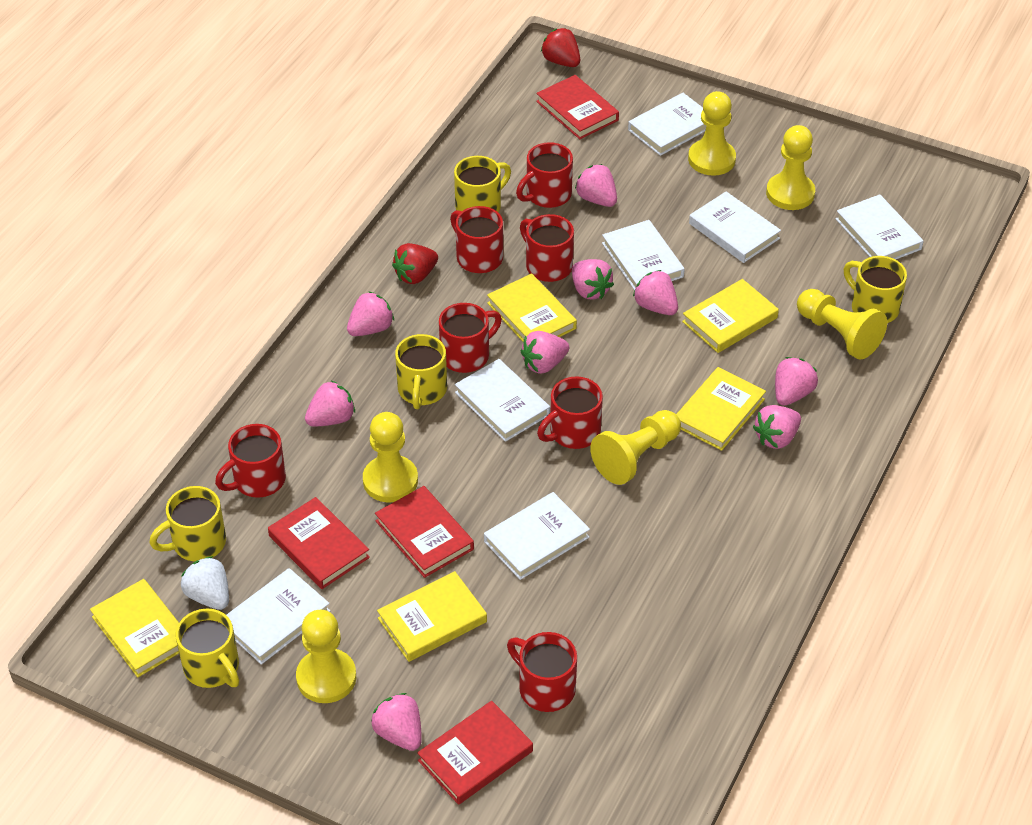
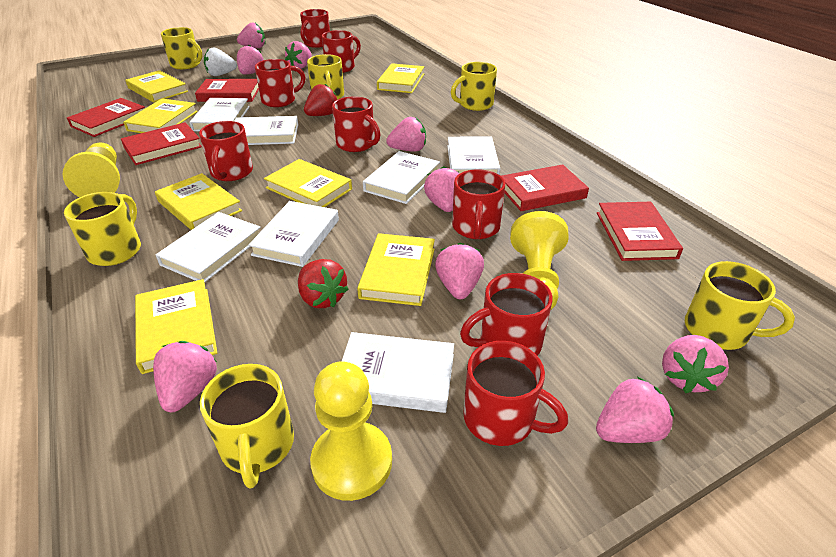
red book: [268,497,370,589] [375,486,474,578] [417,701,533,805] [536,75,619,139] = 4 -> [67,98,145,137] [121,122,202,165] [195,79,259,102] [501,164,589,211] [597,202,683,261] = 5
red mug: [215,424,286,498] [439,303,502,373] [450,206,503,273] [507,632,577,712] [516,142,573,208] [520,214,574,282] [537,377,603,449] = 7 -> [199,121,253,181] [255,59,306,107] [300,9,330,48] [321,30,361,73] [332,96,380,152] [452,169,505,239] [460,273,552,356] [463,341,568,446] = 8
yellow book: [90,579,179,677] [377,571,487,662] [487,274,577,342] [676,367,766,451] [682,279,779,353] = 5 -> [123,98,198,133] [125,70,188,102] [135,279,217,374] [155,173,242,230] [264,159,352,207] [357,233,435,306] [377,63,424,93] = 7
yellow mug: [149,486,226,561] [176,608,239,688] [395,334,447,409] [454,156,511,212] [844,256,907,323] = 5 -> [64,192,141,266] [161,27,203,69] [200,364,294,489] [307,54,344,100] [451,62,497,111] [685,261,795,350] = 6
yellow pawn: [296,610,356,703] [363,412,418,502] [590,410,681,485] [688,91,736,176] [766,125,815,210] [797,289,887,360] = 6 -> [63,143,120,197] [310,361,392,501] [510,211,569,309] = 3

